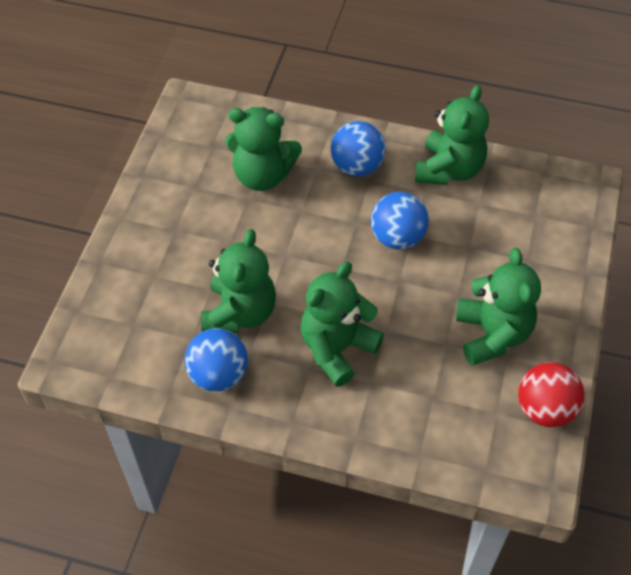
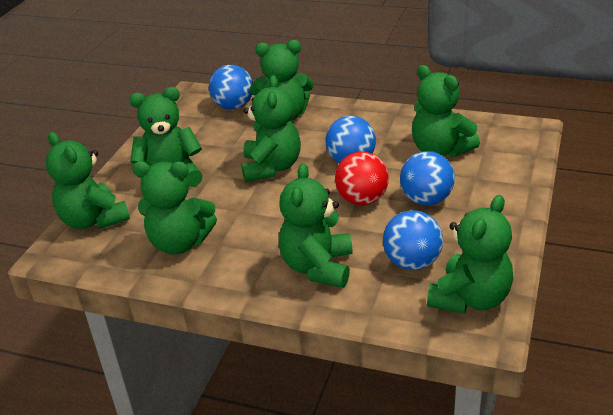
blue ball: [184,328,248,392] [331,121,386,177] [371,192,429,250] = 3 -> [209,65,253,109] [325,116,376,163] [383,210,443,270] [400,151,455,205] = 4
green teddy bear: [201,229,276,333] [225,107,302,191] [301,262,384,387] [415,85,489,185] [456,248,541,366] = 5 -> [46,132,130,229] [130,87,203,188] [132,161,217,255] [241,75,301,182] [250,40,314,121] [279,163,353,288] [412,65,480,157] [427,195,513,314] = 8

